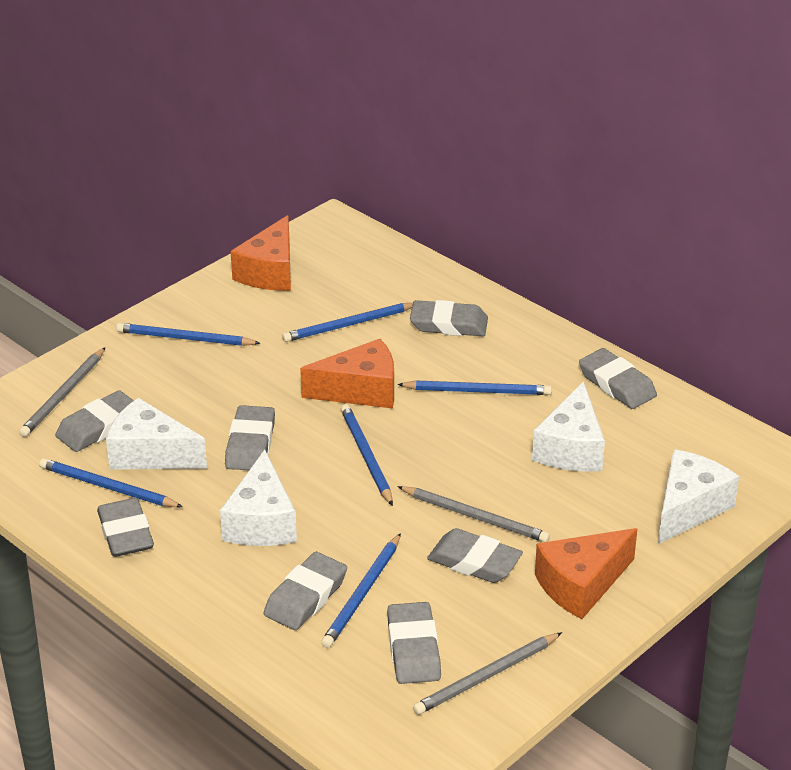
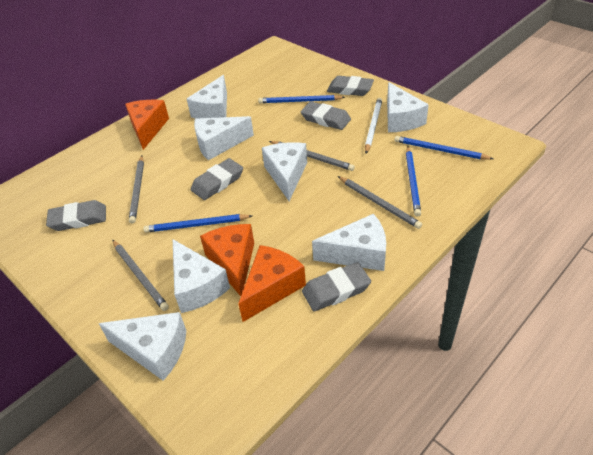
blue pencil: [39,458,183,508] [116,323,260,346] [282,303,413,342] [321,533,401,648] [341,404,393,506] [397,381,552,395] = 6 -> [143,214,252,233] [258,95,345,103] [394,136,494,160] [406,146,421,217] = 4
grey eraser: [55,390,134,452] [97,498,154,557] [225,405,275,470] [263,552,347,630] [387,602,441,684] [410,300,488,336] [427,528,523,583] [579,348,657,409] = 8 -> [46,200,106,231] [191,158,243,200] [301,101,351,130] [302,262,371,311] [327,76,374,96] = 5
grey pencil: [19,347,106,437] [397,486,550,542] [413,632,562,715] = 3 -> [112,240,169,311] [129,156,144,224] [269,141,355,171] [338,176,422,229] = 4
white cheese: [106,398,207,470] [220,450,297,546] [532,381,605,472] [658,449,739,544] = 4 -> [98,312,186,381] [173,239,230,313] [187,75,227,119] [194,116,254,160] [262,142,307,201] [312,214,386,271] [387,82,429,132] = 7
white pencil: none = 0 -> [365,98,382,154] = 1

